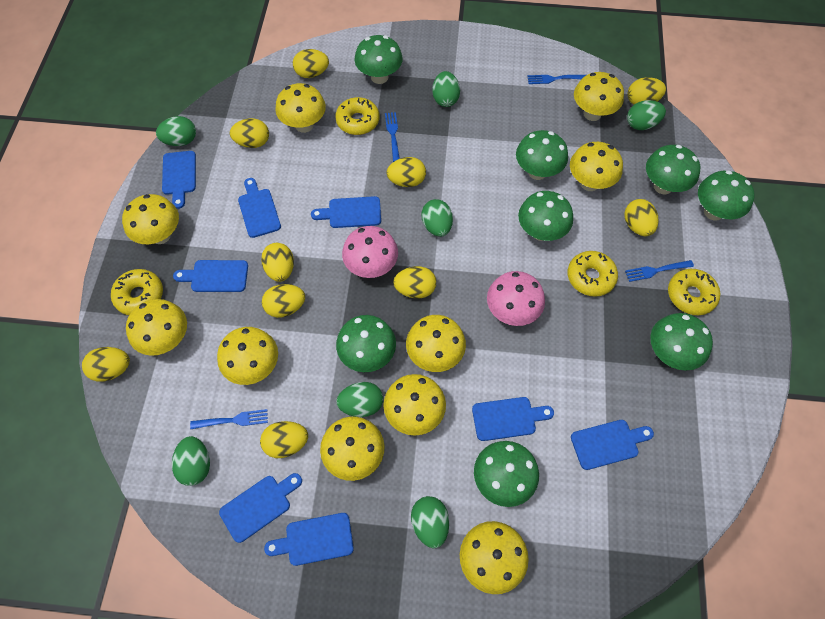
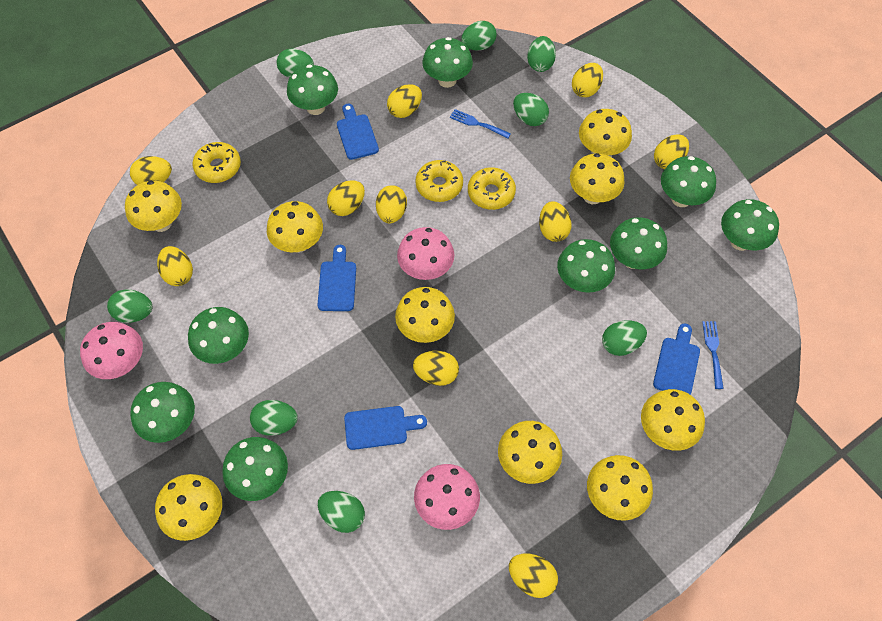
blue cutting board: [162,151,196,209] [173,260,248,292] [219,473,302,543] [238,178,281,238] [264,513,354,566] [311,196,381,228] [472,397,554,441] [571,420,654,470] = 8 -> [318,245,356,311] [337,104,379,160] [344,406,427,450] [653,324,700,395] = 4
blue fork: [190,409,268,429] [385,112,400,162] [527,75,586,84] [625,260,694,282] = 4 -> [450,109,511,138] [702,321,724,389] = 2
green egg: [156,116,196,146] [172,436,210,486] [336,382,383,417] [411,496,449,548] [422,199,453,237] [432,71,460,107] [627,100,666,130] = 7 -> [107,289,153,323] [250,400,298,436] [277,48,314,78] [318,491,365,533] [461,21,497,50] [513,93,549,126] [527,36,556,72] [602,320,647,356] = 8
green mushroom: [336,315,396,372] [355,35,403,84] [474,441,539,507] [516,130,568,180] [518,191,573,241] [646,145,700,195] [650,313,713,371] [698,170,755,221] = 8 -> [130,382,195,443] [188,307,249,364] [222,437,288,501] [287,65,338,115] [422,37,473,88] [557,239,615,293] [610,217,667,269] [661,156,716,207] [721,199,779,251] = 9
pink mushroom: [342,226,398,278] [487,271,545,326] = 2 -> [80,322,143,379] [397,227,454,280] [414,464,480,530] = 3
yellow donut: [111,269,163,315] [335,97,379,135] [568,251,618,297] [668,269,720,315] = 4 -> [192,142,241,183] [415,160,463,202] [468,167,516,210] = 3
yellow mushroom: [122,194,179,244] [126,299,187,356] [217,327,278,385] [275,83,326,133] [320,417,385,481] [383,374,446,436] [406,315,466,372] [460,521,529,594] [570,142,623,191] [574,72,624,121] = 10 -> [125,181,182,232] [155,474,222,541] [267,201,323,253] [395,287,455,343] [498,421,562,484] [570,153,625,204] [579,109,632,156] [587,455,653,521] [641,389,705,451] = 9

